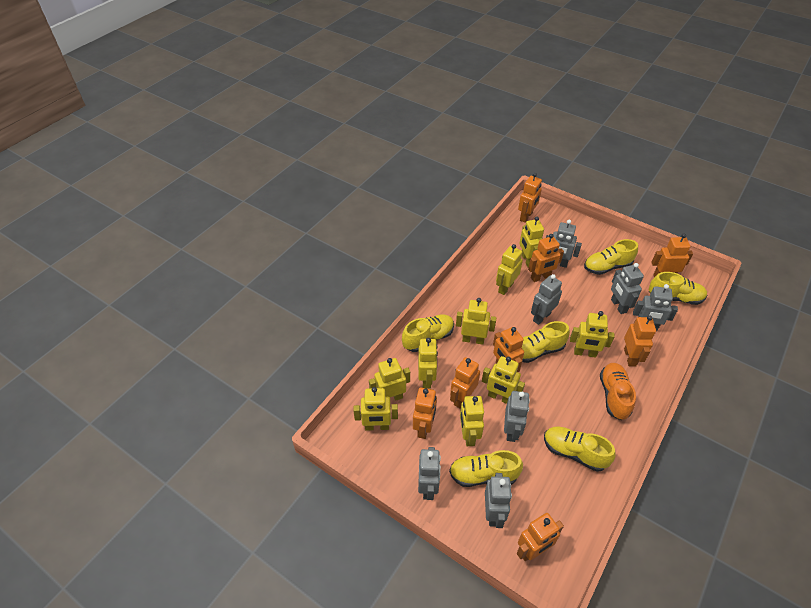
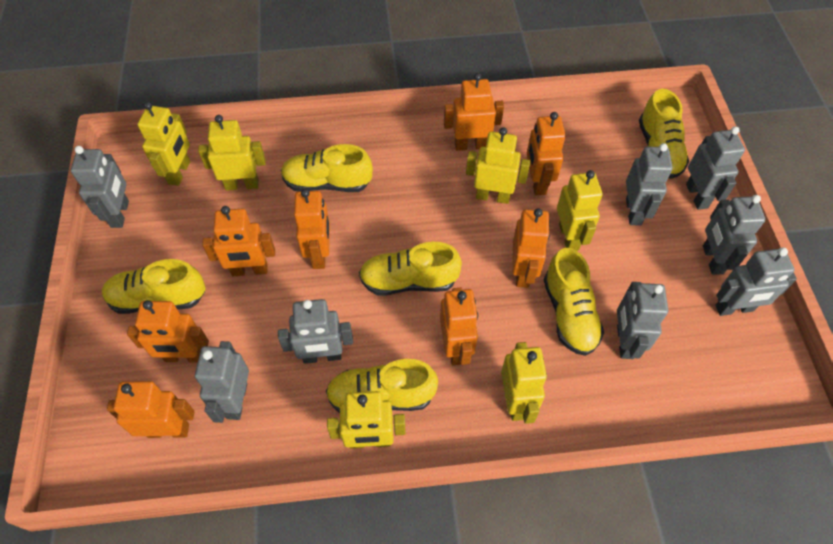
grey robot: [418,447,441,500] [485,473,512,528] [504,391,530,442] [531,274,562,325] [546,220,582,268] [611,263,644,314] [633,284,678,331] = 7 -> [71,146,129,228] [195,341,249,423] [278,299,353,364] [617,282,668,359] [626,143,673,226] [686,126,745,210] [703,195,766,275] [716,247,797,316] = 8
orange shoe: [600,363,636,420] = 1 -> none = 0
yellow robot: [353,387,398,431] [369,358,410,401] [418,338,438,388] [456,298,496,345] [460,396,484,446] [482,356,525,404] [496,244,523,295] [519,217,544,267] [570,311,615,358] = 9 -> [137,102,190,186] [198,115,266,191] [327,391,406,449] [466,127,530,204] [501,342,547,424] [557,170,603,251] = 6

